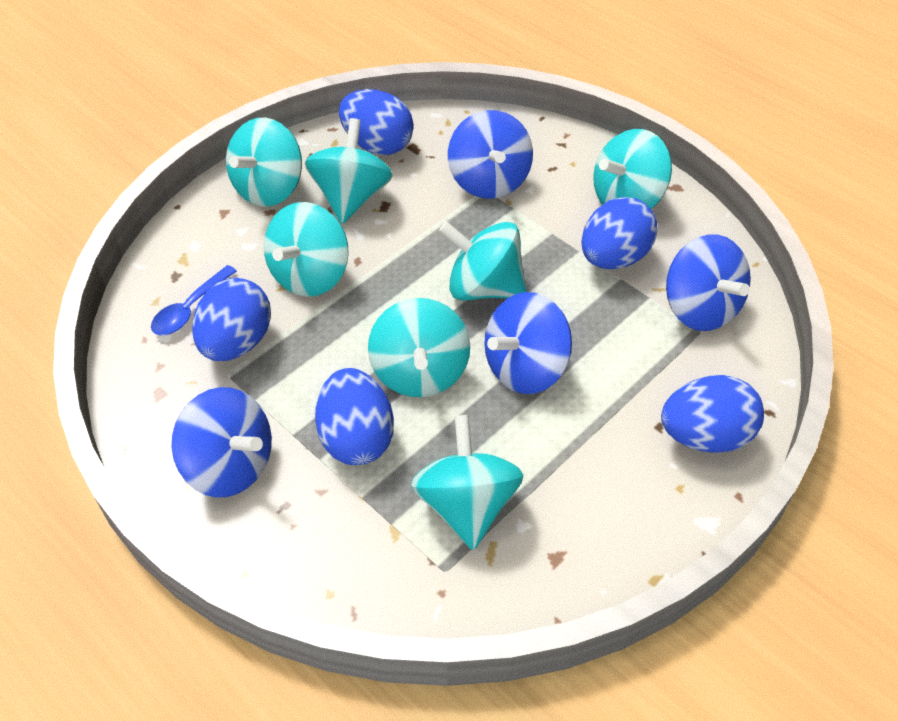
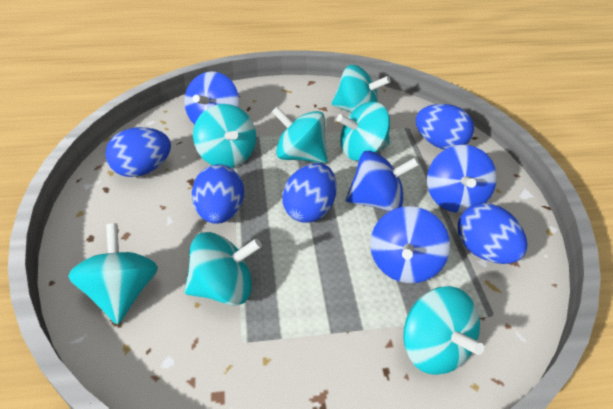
blue spoon: [151,265,237,335] = 1 -> none = 0

